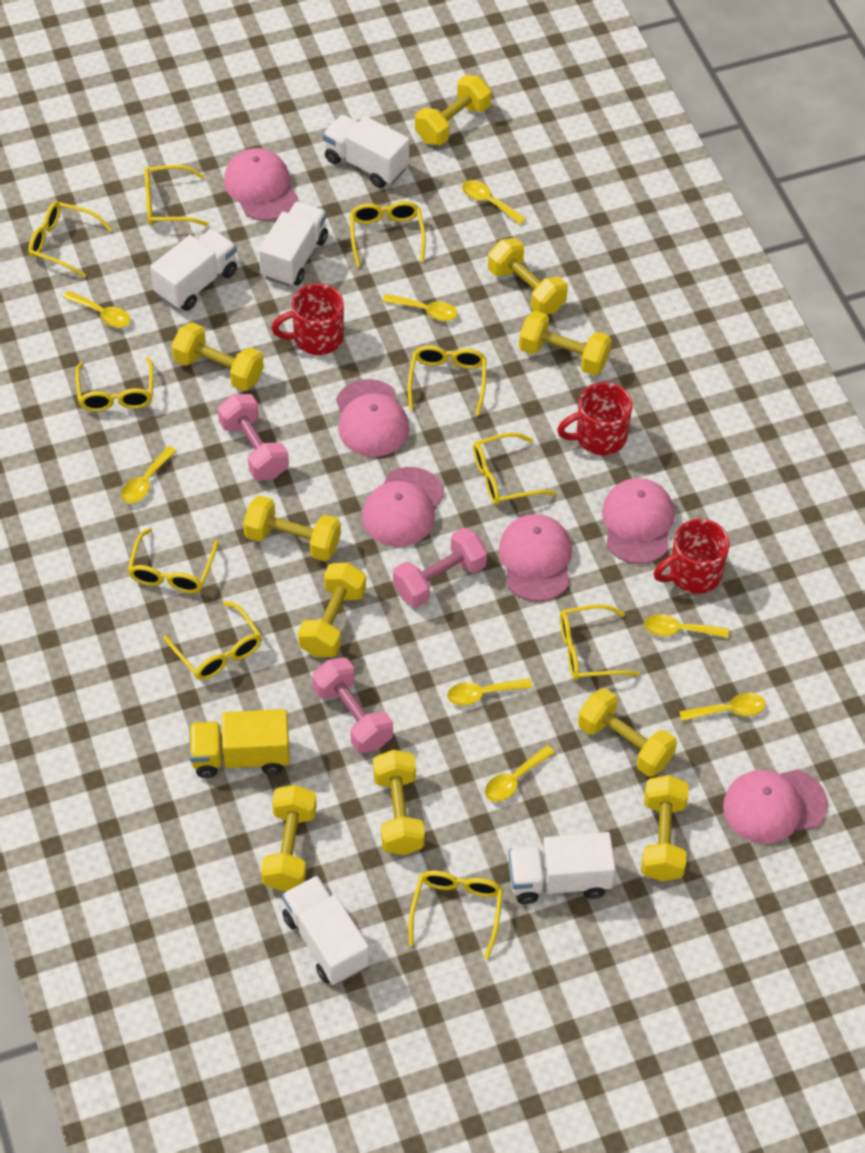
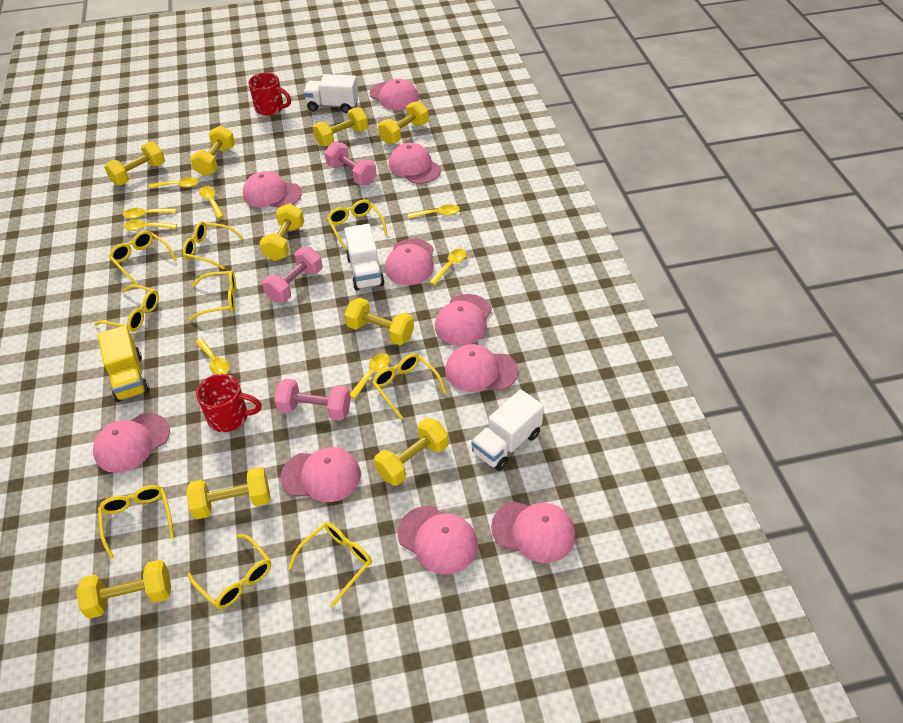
pink cap: [224,148,298,221] [336,379,409,457] [362,467,444,547] [499,514,572,602] [602,478,674,564] [723,770,828,844] = 6 -> [93,413,170,473] [243,171,302,208] [280,447,361,502] [370,79,419,110] [385,239,434,285] [389,143,441,184] [398,506,478,574] [435,294,492,346] [445,344,518,392] [491,501,576,563] = 10
red mug: [271,283,344,355] [557,382,632,455] [654,519,730,594] = 3 -> [196,374,262,432] [248,73,291,116] = 2
white truck: [150,229,237,311] [259,202,328,287] [282,876,369,985] [323,115,409,188] [508,832,616,904] = 5 -> [303,74,358,113] [344,224,385,291] [472,389,544,471] = 3
yellow dumbbell: [171,322,264,391] [243,495,341,561] [261,785,317,892] [298,563,366,657] [373,750,425,855] [415,75,491,145] [488,238,568,315] [519,311,612,376] [578,688,677,777] [641,775,689,882] = 10 -> [76,560,171,619] [104,141,165,185] [186,467,270,519] [190,126,235,176] [260,203,304,261] [313,107,368,146] [344,298,414,345] [374,418,449,486] [378,101,429,144] = 9
yellow glasses: [28,201,112,277] [75,357,153,412] [127,528,218,593] [144,165,209,226] [163,601,262,680] [350,201,426,267] [408,345,487,415] [409,871,503,959] [473,432,556,505] [560,604,640,680] = 10 -> [94,284,159,332] [98,485,174,559] [109,231,177,285] [182,221,243,269] [187,534,271,609] [189,270,236,321] [288,522,372,608] [327,200,388,250] [372,353,447,419] = 9

